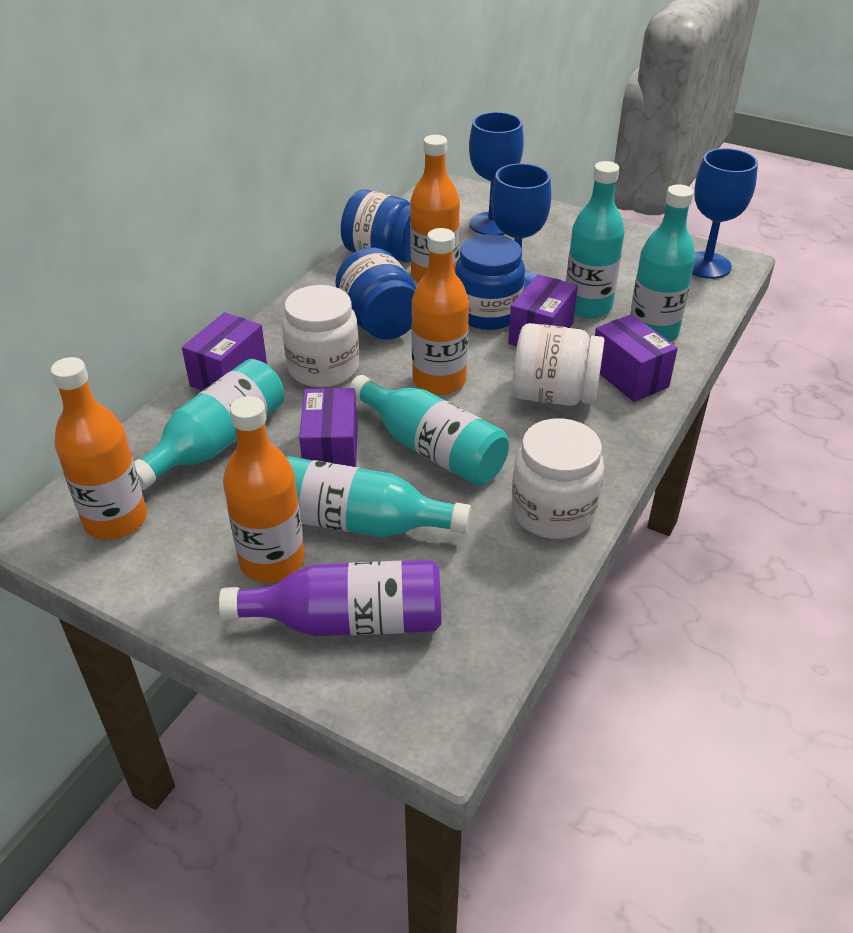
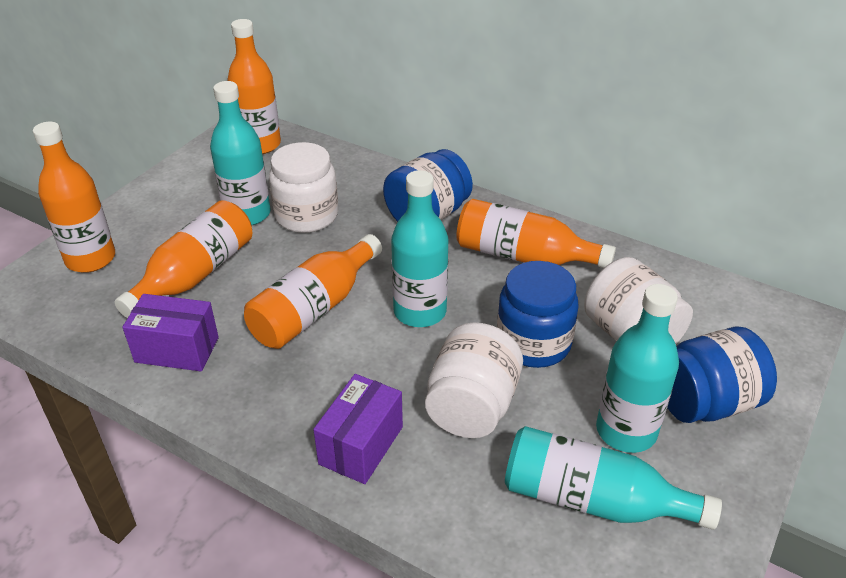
blue goblet: [469,112,524,235] [491,163,551,289] [692,148,758,279] = 3 -> none = 0
orange bottle: [51,357,147,540] [223,396,305,583] [410,135,460,283] [411,228,469,395] = 4 -> [33,122,115,273] [114,200,252,318] [227,19,281,154] [244,234,382,349] [456,199,616,268] = 5
purple bottle: [219,560,441,636] = 1 -> none = 0
purple box: [182,312,267,391] [299,388,357,467] [508,274,578,346] [595,314,678,402] = 4 -> [122,294,219,371] [313,374,403,484] = 2
turquoise bottle: [134,359,284,490] [286,456,471,537] [349,375,509,485] [566,161,625,318] [630,184,696,342] = 5 -> [210,81,271,226] [391,170,448,327] [505,426,722,530] [596,284,679,453] = 4

